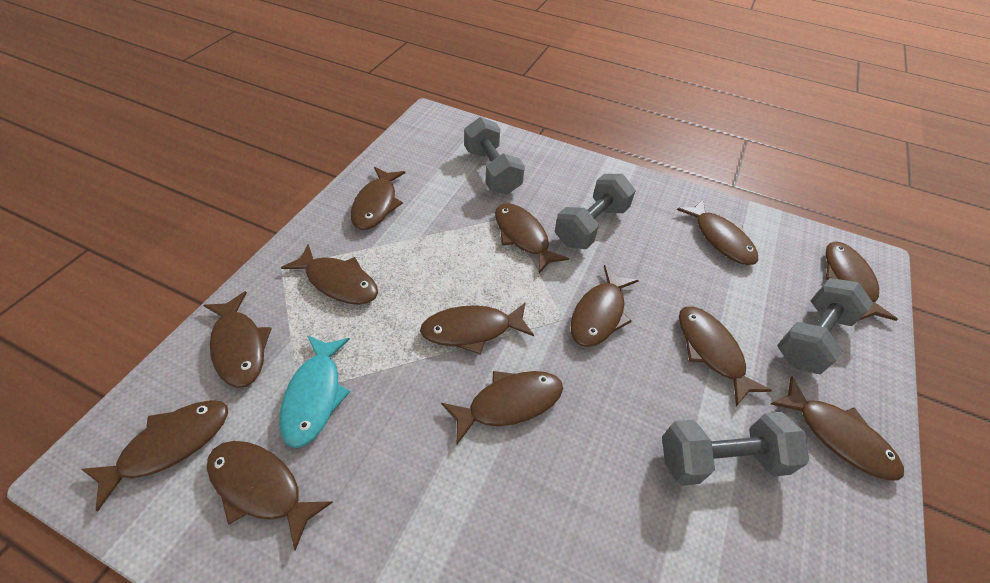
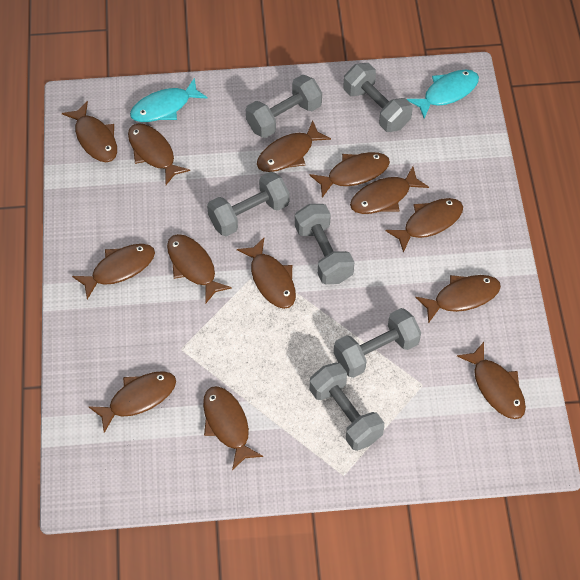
grey dumbbell: [464,117,525,194] [555,174,636,249] [662,412,809,486] [777,278,873,374] = 4 -> [207,172,289,236] [246,75,322,138] [295,204,354,284] [310,362,384,451] [334,308,421,378] [343,63,413,132] = 6
turquoise fish: [279,335,350,448] = 1 -> [130,78,208,122] [407,69,479,119] = 2

